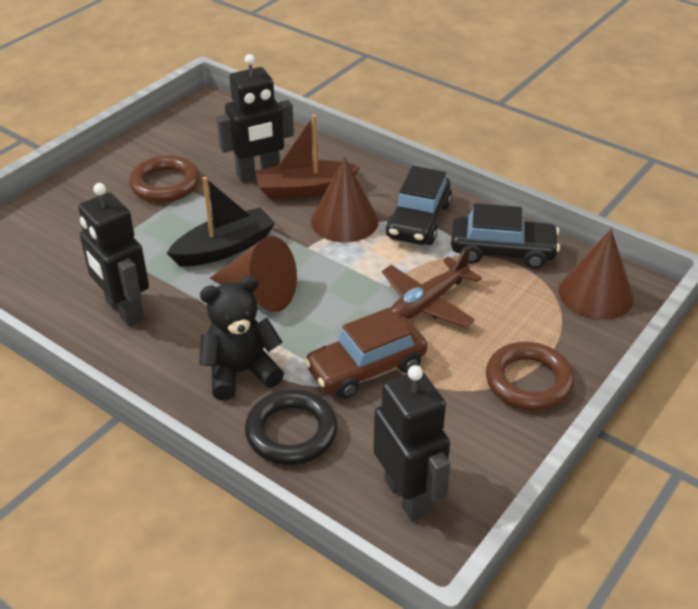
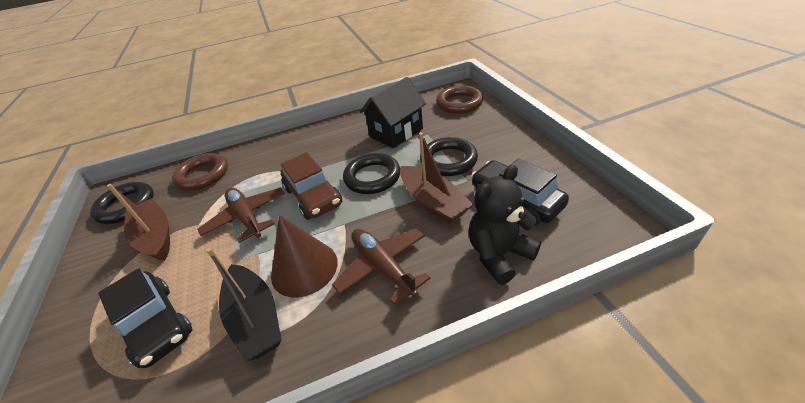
black house: none = 0 -> [360,77,426,148] = 1
black ring: [245,389,338,465] = 1 -> [90,182,154,224] [343,153,400,194] [420,137,478,176] = 3
black robot: [78,183,149,327] [216,54,294,182] [373,365,451,522] = 3 -> none = 0
brown boat: [255,114,360,199] = 1 -> [107,184,170,261] [400,132,473,224] = 2
brown cone: [210,236,297,312] [311,157,379,242] [559,229,634,320] = 3 -> [271,215,338,297] = 1
brown plane: [382,246,482,327] = 1 -> [198,188,285,243] [332,228,431,305] = 2

